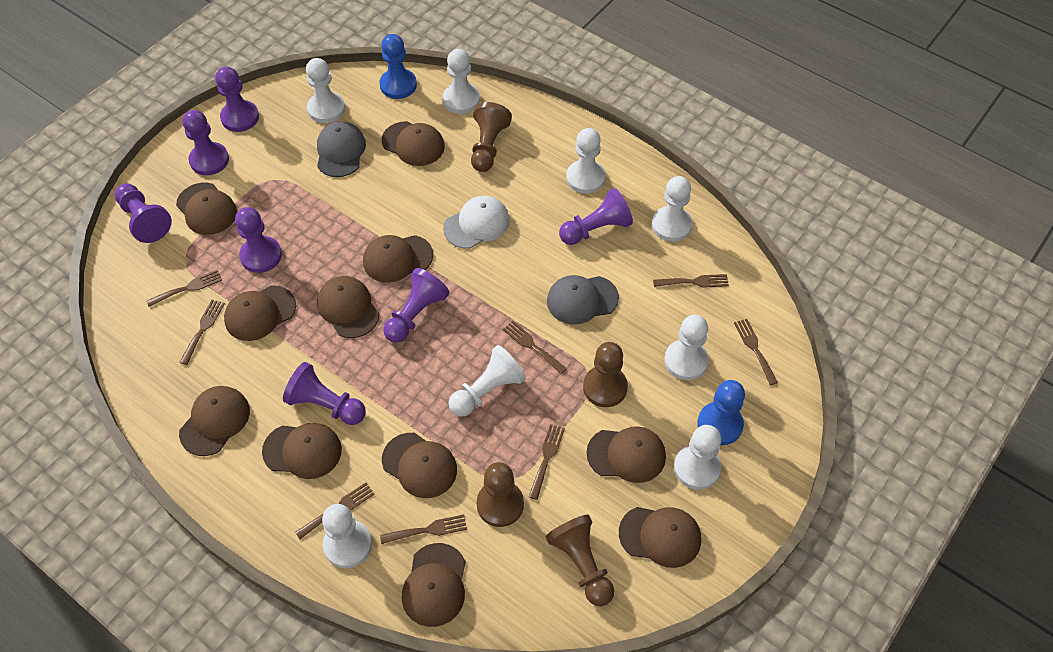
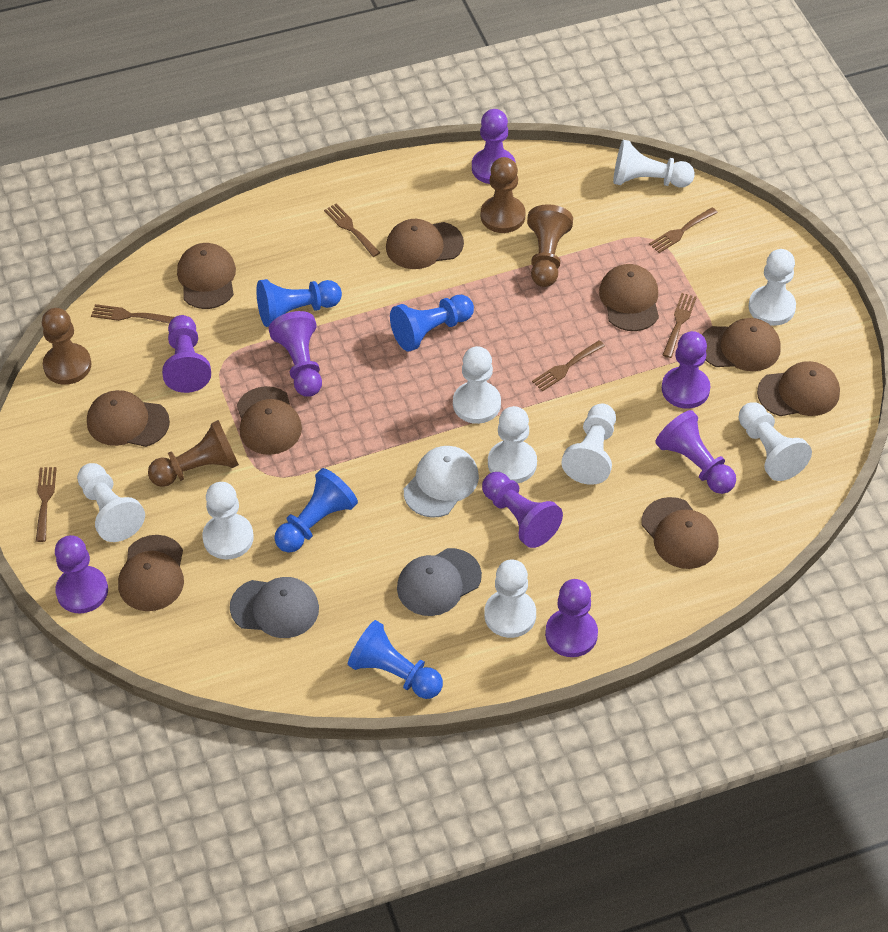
blue pawn: [380,34,417,99] [697,380,745,445] = 2 -> [256,279,342,327] [274,468,358,553] [348,620,443,699] [390,295,474,352] = 4
brown cap: [176,183,237,235] [179,386,250,456] [224,285,296,341] [262,423,342,479] [317,276,380,338] [363,235,433,283] [382,121,445,166] [382,433,457,498] [402,543,466,627] [586,426,666,483] [619,507,701,568] = 11 -> [87,390,170,447] [118,535,184,611] [177,243,236,309] [237,386,302,455] [386,219,464,269] [599,264,659,331] [642,497,719,569] [702,318,781,371] [757,361,840,416] = 9
brown fork: [146,270,222,307] [179,300,225,365] [295,483,375,539] [380,514,467,544] [503,321,567,374] [528,424,565,500] [653,274,729,288] [734,319,778,385] = 8 -> [36,467,57,542] [91,304,174,324] [324,203,380,257] [532,340,605,392] [649,207,718,253] [663,293,697,358] = 6
purple pawn: [115,183,172,243] [182,110,229,175] [215,67,259,132] [235,207,282,273] [283,362,366,425] [383,268,450,343] [559,188,633,245] = 7 -> [55,535,108,613] [162,315,211,393] [269,311,322,397] [472,109,516,184] [482,472,563,548] [545,579,598,657] [655,410,736,494] [662,331,710,409] = 8
white pawn: [306,58,345,123] [322,504,372,568] [443,49,480,114] [449,345,526,417] [566,128,606,194] [651,176,692,242] [664,315,709,380] [674,425,721,490] = 8 -> [77,463,145,542] [202,482,254,559] [453,346,501,424] [484,560,536,638] [488,406,537,483] [561,404,616,485] [613,140,695,188] [739,402,812,481] [748,249,796,326] = 9

